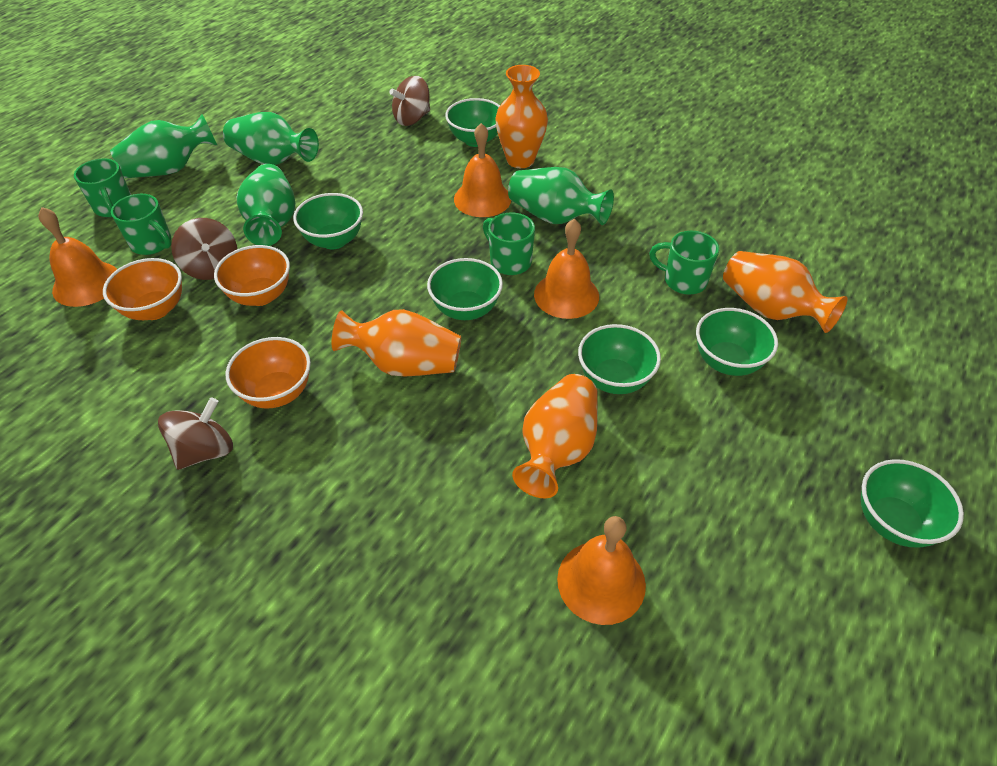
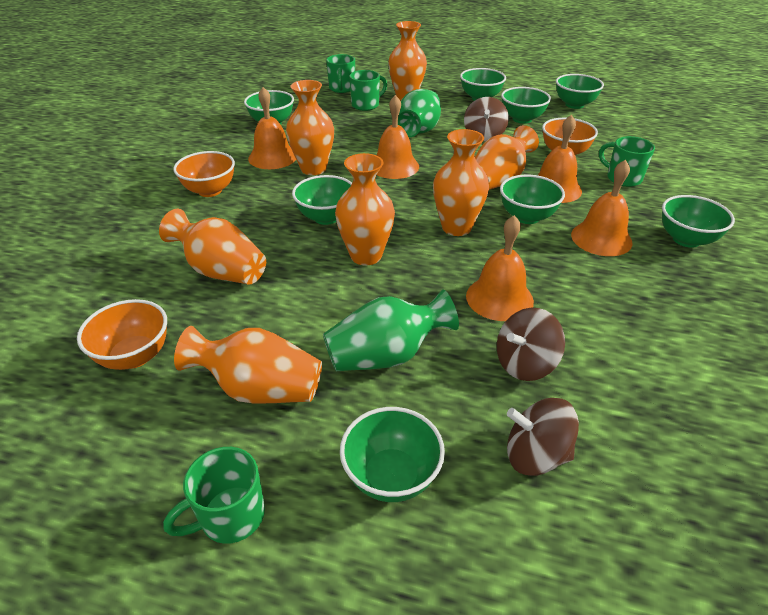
green bowl: [293,193,363,249] [427,258,503,320] [445,98,500,147] [578,324,661,394] [696,308,778,376] [861,459,964,547] = 6 -> [244,90,294,125] [292,175,352,225] [340,407,445,502] [460,68,506,101] [500,175,565,224] [501,87,551,124] [556,74,604,109] [662,195,735,248] = 8
green vase: [110,114,217,178] [223,112,319,165] [237,164,295,246] [508,167,614,225] = 4 -> [323,290,459,371] [398,89,441,137] = 2
orange bell: [38,207,117,307] [454,123,511,217] [534,219,599,319] [557,516,646,625] = 4 -> [248,87,296,169] [377,95,419,179] [466,215,534,321] [538,115,582,203] [571,159,633,256] = 5
orange vase: [332,309,461,376] [495,65,548,168] [512,374,598,498] [723,251,848,333] = 4 -> [159,209,266,285] [174,326,322,403] [286,80,334,175] [335,153,395,266] [388,21,427,100] [433,129,489,236] [475,125,539,190] = 7

